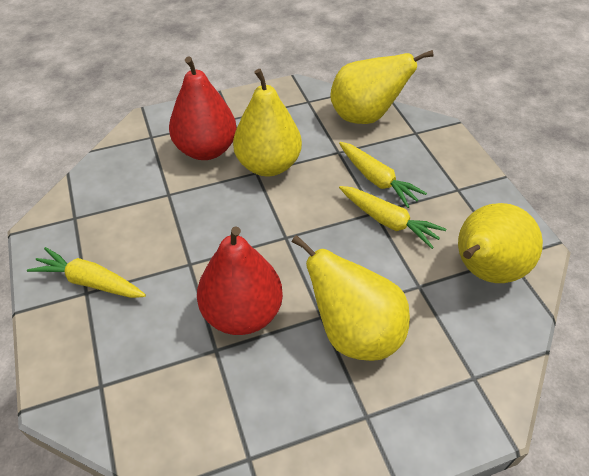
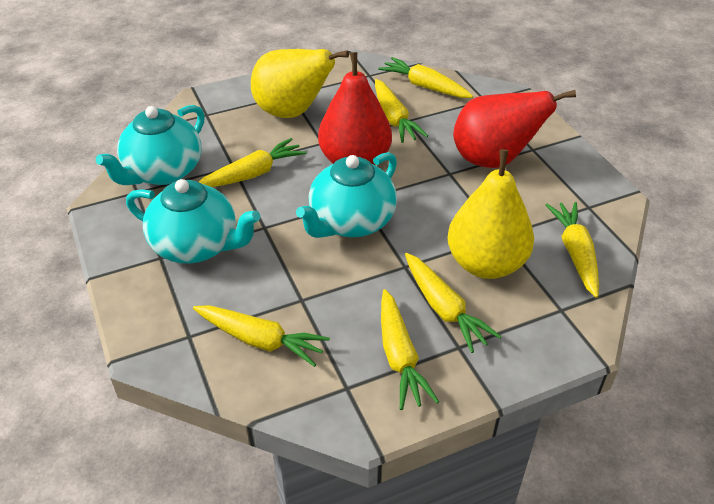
turquoise teapot: none = 0 -> [96,105,205,185] [126,179,260,263] [296,152,397,238] = 3
yellow carrot: [27,247,146,298] [339,142,427,208] [339,186,446,249] = 3 -> [193,305,330,367] [199,138,306,187] [375,79,428,143] [378,57,473,98] [381,289,439,410] [405,253,502,353] [546,202,599,298] = 7
yellow pear: [233,69,302,176] [291,235,410,361] [330,50,434,124] [458,203,543,283] = 4 -> [251,49,349,118] [447,149,534,279] = 2

